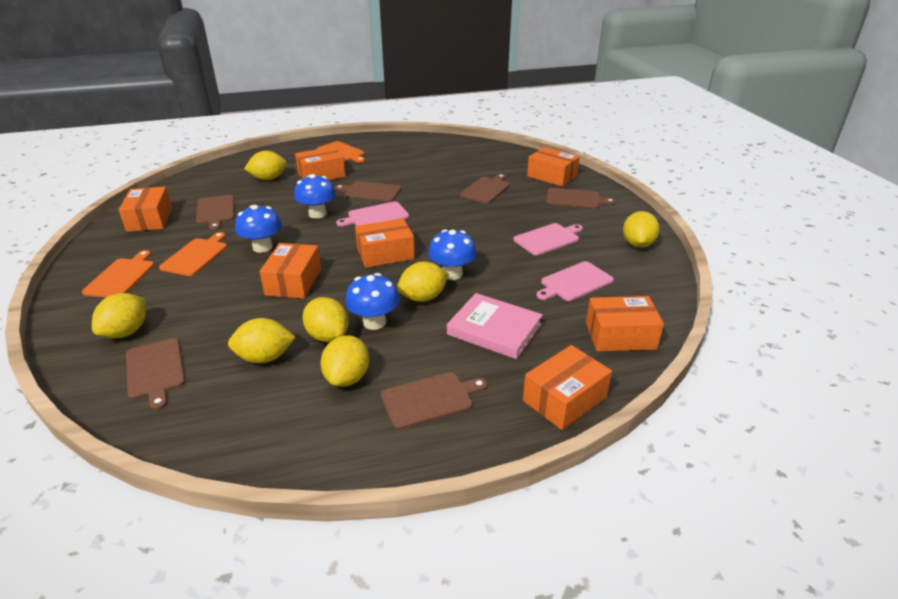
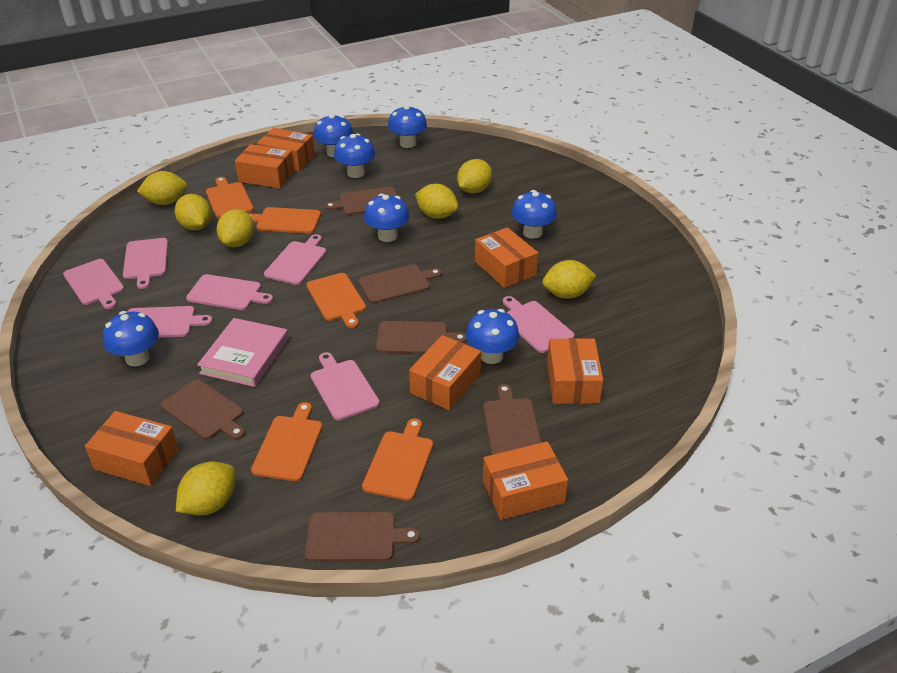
blue mushroom: [235,205,282,253] [294,174,336,219] [345,273,400,330] [428,229,476,280] = 4 -> [103,311,159,366] [314,114,353,157] [334,133,375,178] [364,193,409,242] [388,105,427,148] [466,309,519,364] [511,190,557,239] = 7
orange cutting board: [82,250,154,298] [159,232,227,276] [316,141,365,163] = 3 -> [206,177,254,219] [249,207,321,234] [251,402,322,481] [306,273,366,328] [362,418,433,501] = 5
pink cutting board: [336,201,409,226] [513,223,583,255] [536,261,614,301] = 3 -> [63,259,124,309] [123,238,168,289] [127,306,213,338] [186,274,273,310] [264,234,326,285] [311,352,380,420] [503,296,575,353] = 7

